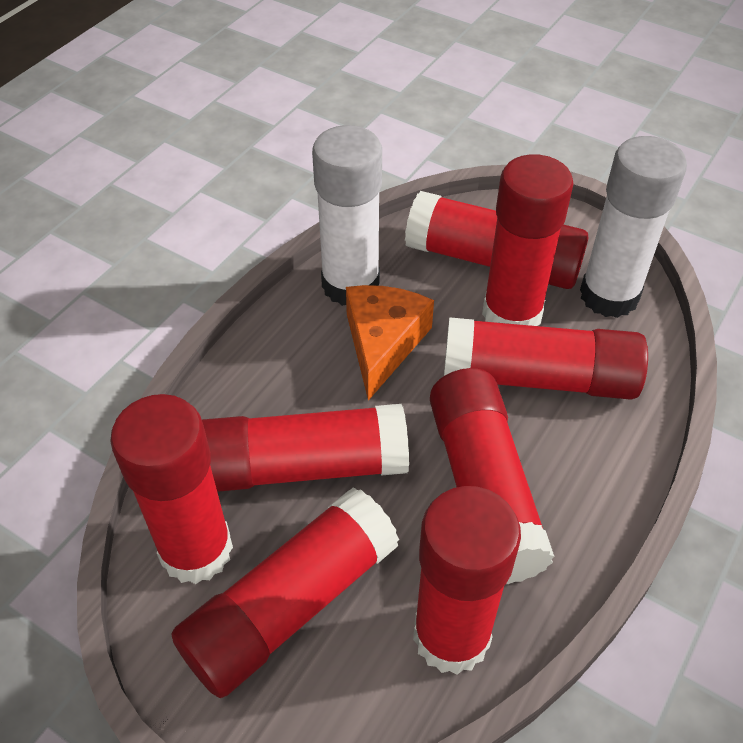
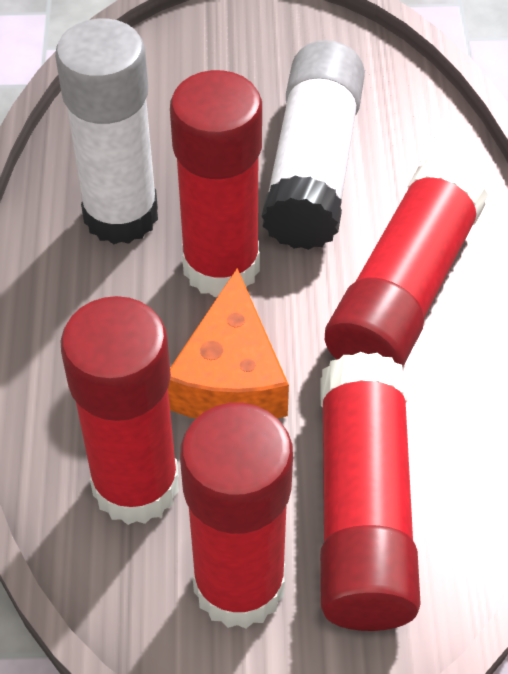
red glue stick: [110,394,233,584] [171,487,399,698] [202,404,409,492] [405,191,588,289] [413,486,521,675] [430,368,554,584] [444,317,648,400] [482,154,574,326] = 8 -> [61,296,179,525] [170,70,262,297] [180,403,293,629] [320,352,421,631] [325,156,488,367] = 5

